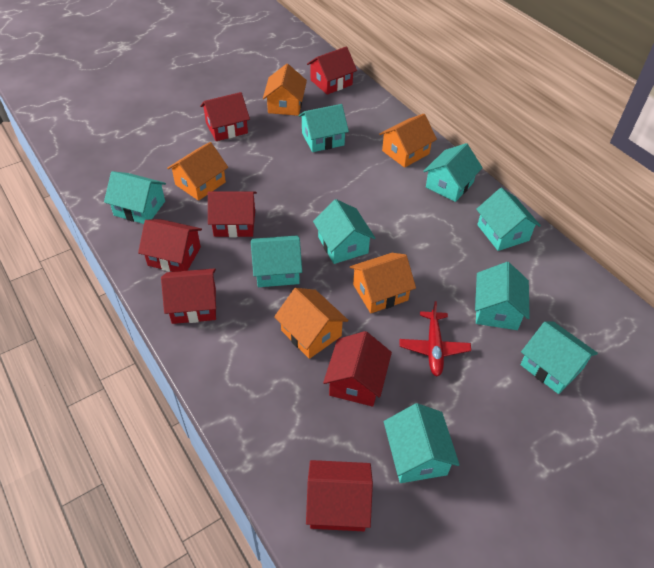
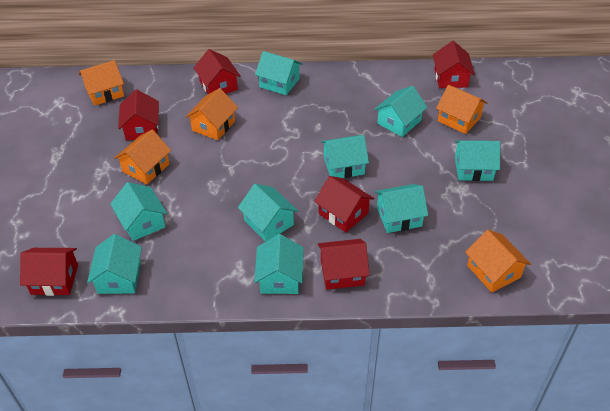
red house: [138,219,202,272] [161,268,216,324] [200,92,250,141] [208,191,257,237] [306,460,373,531] [307,46,357,95] [323,331,392,407] = 7 -> [20,248,78,296] [118,89,159,141] [194,49,241,94] [314,176,374,232] [318,239,369,290] [433,41,475,88] = 6
red plane: [400,301,471,376] = 1 -> none = 0

